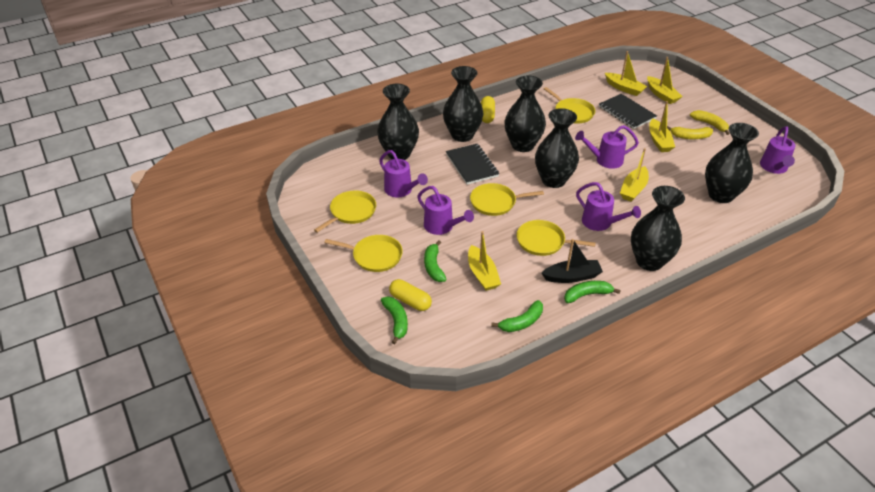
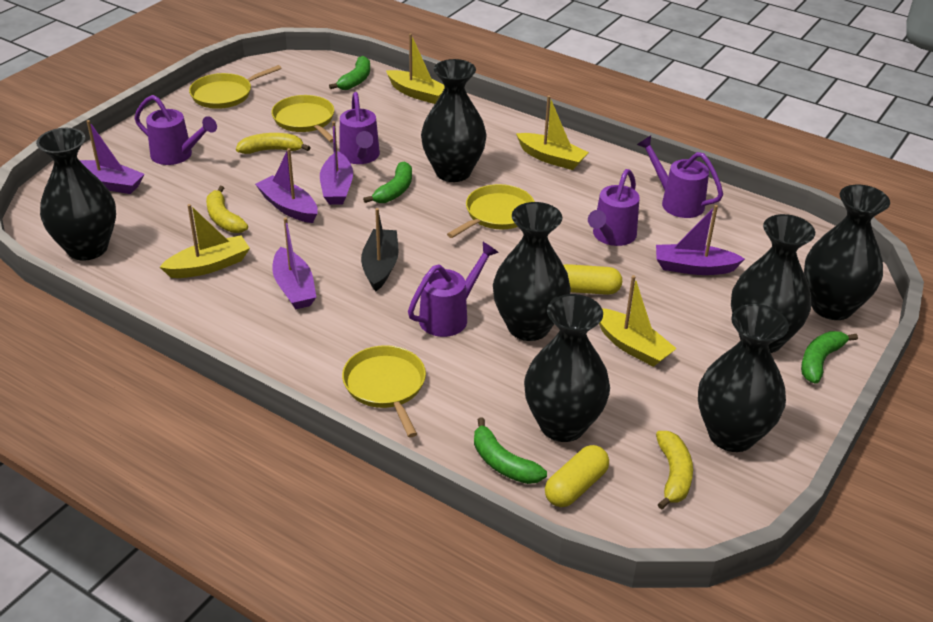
black notebook: [446,144,499,185] [599,94,657,129] = 2 -> none = 0
black vase: [377,84,419,160] [443,66,483,142] [505,75,546,152] [535,108,579,188] [631,186,685,271] [705,123,759,203] = 6 -> [36,128,116,261] [421,59,487,182] [493,202,571,341] [524,294,610,442] [698,304,789,452] [731,214,815,353] [804,185,890,320] = 7
purple boat: none = 0 -> [80,120,145,194] [255,148,318,223] [272,217,316,309] [320,121,353,205] [656,205,745,275] = 5
yellow banana: [667,126,713,139] [690,110,730,135] = 2 -> [206,186,248,233] [236,133,311,154] [656,431,693,509] = 3
yellow boat: [468,231,501,291] [605,51,647,96] [620,148,649,202] [647,57,683,104] [649,101,675,152] = 5 -> [160,204,250,278] [386,33,445,104] [516,96,589,170] [599,275,677,367] = 4
yellow pan: [314,190,376,233] [324,235,403,272] [470,183,544,216] [516,220,596,256] [544,87,595,124] = 5 -> [189,65,282,109] [271,95,334,143] [342,345,426,437] [447,184,535,238] = 4

